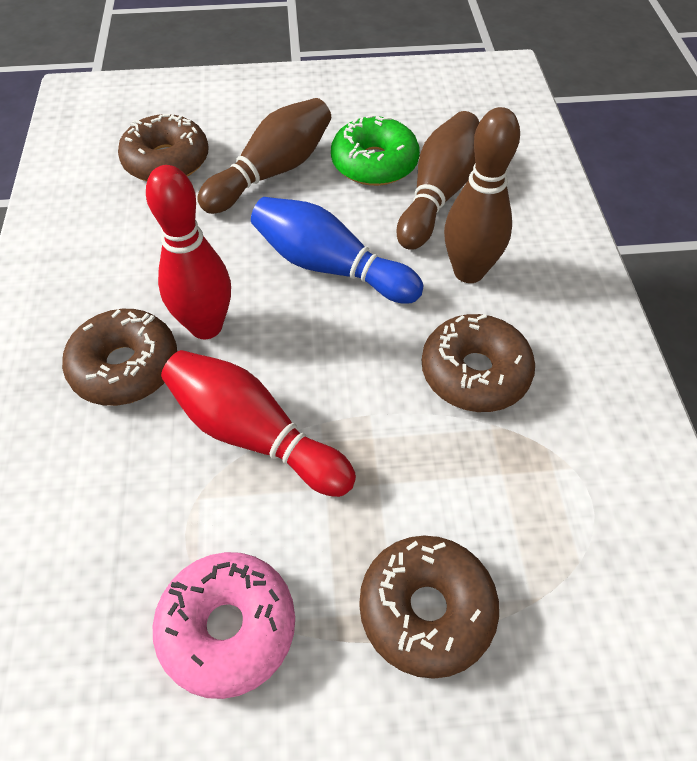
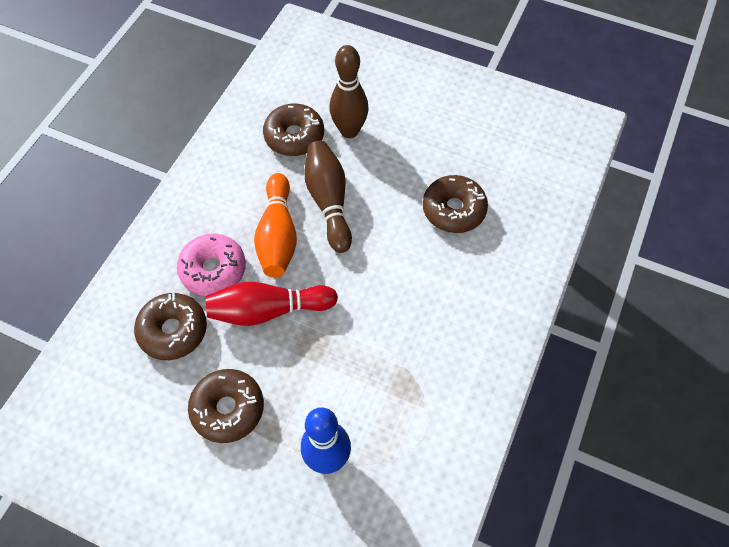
brown bowling pin: [198,98,331,214] [397,111,479,250] [444,107,520,283] = 3 -> [304,141,352,253] [329,45,369,138] = 2
green donut: [331,114,420,186] = 1 -> none = 0
orange bowling pin: none = 0 -> [254,173,297,278] = 1
red bowling pin: [146,165,231,339] [161,350,356,497] = 2 -> [206,282,338,326] = 1

